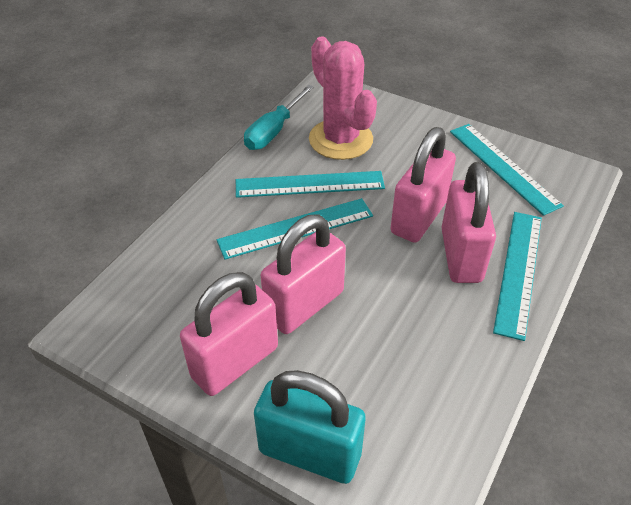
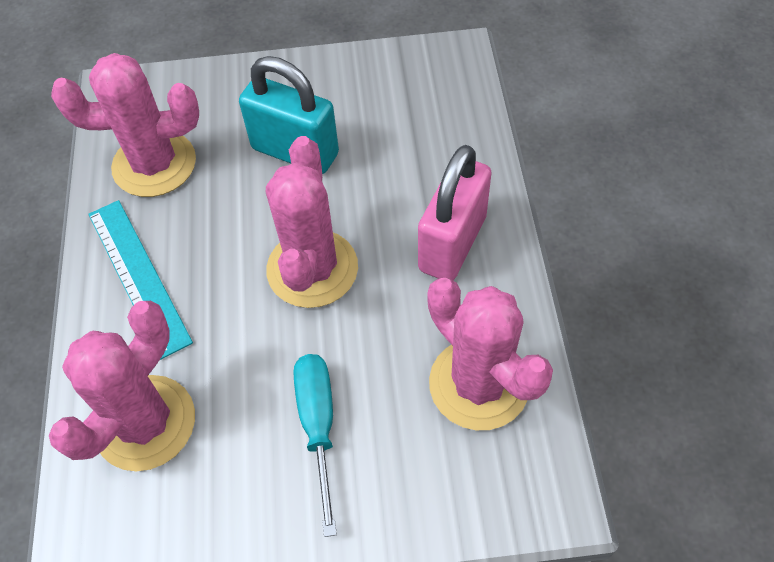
pink cactus: [309,37,377,160] = 1 -> [49,301,195,471] [51,53,199,197] [266,136,358,308] [427,278,553,430] = 4
pink padlock: [180,272,278,396] [261,215,346,334] [391,127,456,243] [441,162,496,283] = 4 -> [418,145,492,280] = 1
turquoise ruler: [217,198,373,260] [236,171,385,198] [450,124,564,216] [493,212,542,341] = 4 -> [89,200,193,360] = 1

